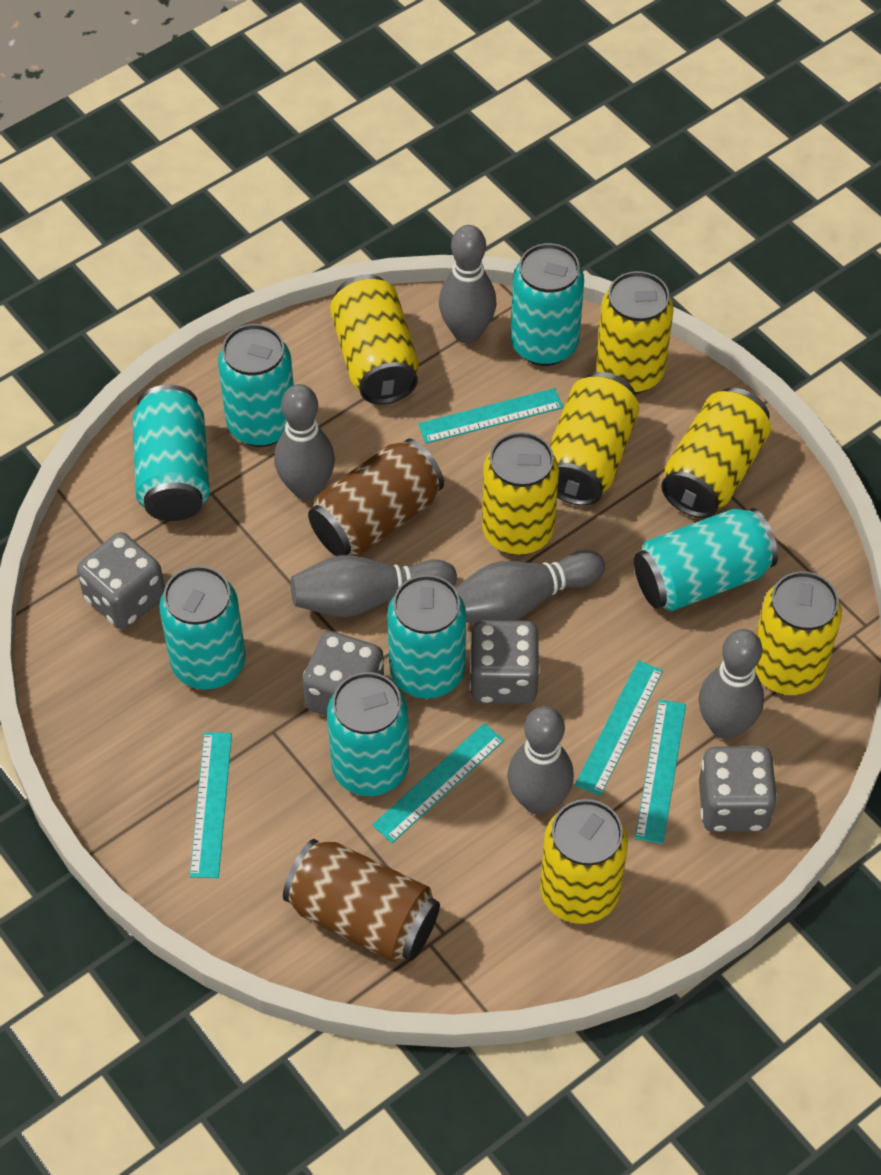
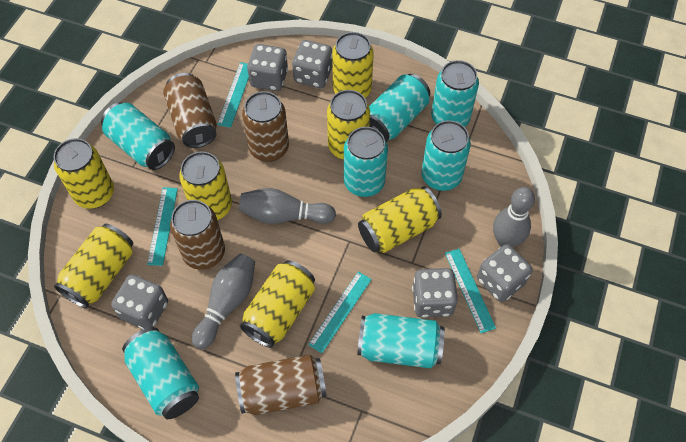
brown can: [283,839,440,962] [308,439,444,556] = 2 -> [163,73,217,148] [170,200,225,270] [235,355,326,415] [242,91,289,162] = 4
grey bowling pin: [274,384,335,500] [291,555,457,617] [439,225,497,344] [455,550,605,623] [507,706,574,815] [698,629,764,739] = 6 -> [192,253,255,349] [239,188,336,224] [493,187,535,247] = 3
grey dice: [77,532,165,629] [303,631,384,716] [469,620,540,704] [699,746,777,832] = 4 -> [111,274,168,330] [247,44,288,91] [292,40,333,88] [412,268,458,318] [477,244,532,302] = 5
turquoise ruler: [190,732,232,878] [372,723,504,843] [418,388,563,444] [575,660,663,796] [635,699,686,844] = 5 -> [147,187,178,266] [217,62,249,128] [308,272,372,353] [445,249,496,333] = 4

